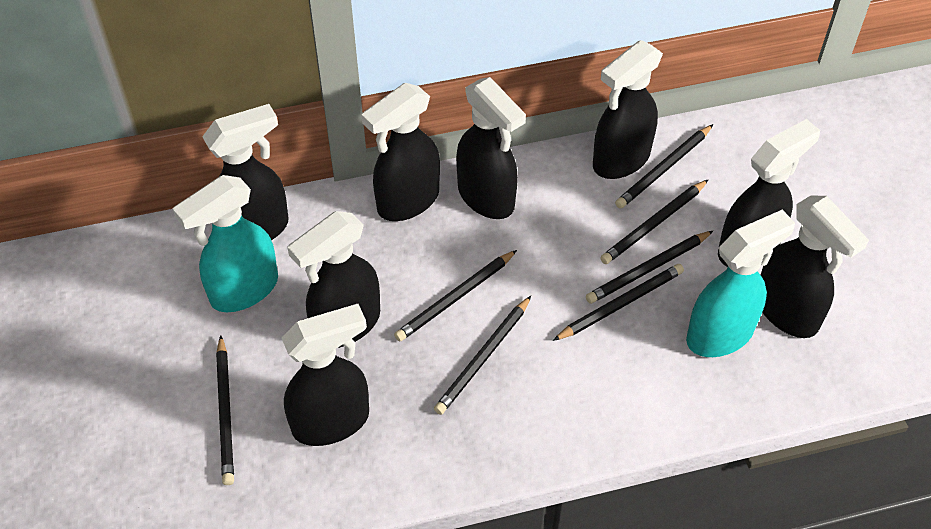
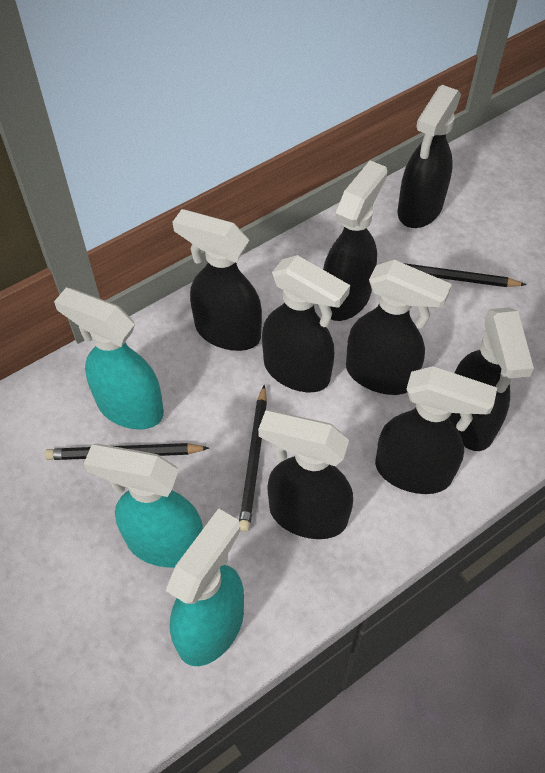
black pencil: [216,335,234,485] [394,250,517,341] [434,296,531,415] [553,264,684,341] [586,231,713,304] [600,179,709,264] [615,124,713,209] = 7 -> [45,443,209,460] [239,385,267,532] [383,261,526,287] = 3
turquoise spray bottle: [173,175,278,312] [686,209,795,357] = 2 -> [54,287,164,430] [84,444,203,568] [165,508,244,666] = 3

